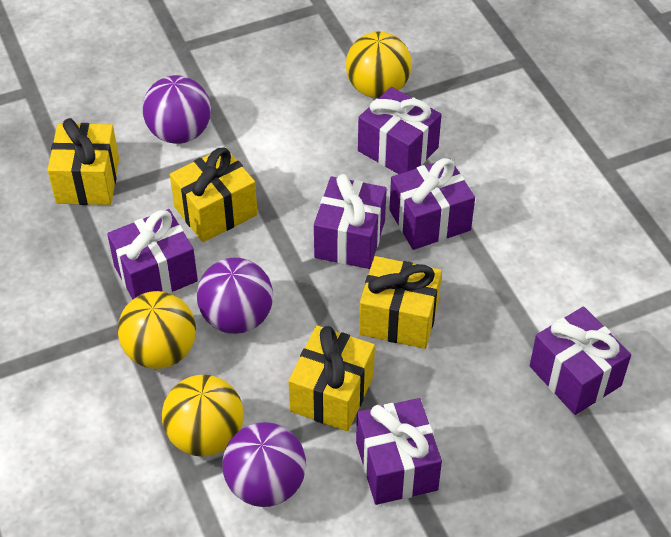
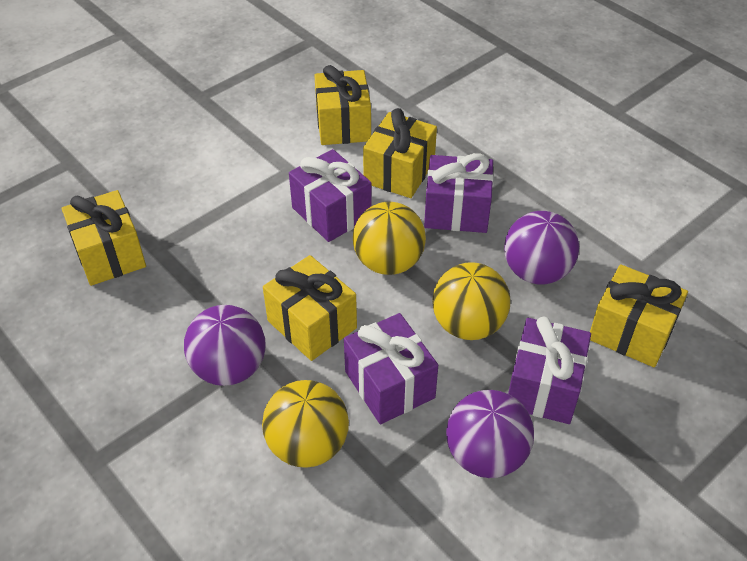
purple gift: [107,209,198,299] [314,174,387,269] [356,398,442,505] [358,87,442,174] [389,158,475,250] [530,306,631,415] = 6 -> [289,149,372,242] [344,313,438,425] [424,153,494,233] [508,316,591,424] = 4
yellow gift: [48,118,119,205] [170,147,257,242] [288,325,375,431] [359,256,442,349] = 4 -> [62,190,146,286] [263,255,357,361] [314,65,371,145] [363,108,437,198] [590,264,688,367] = 5

